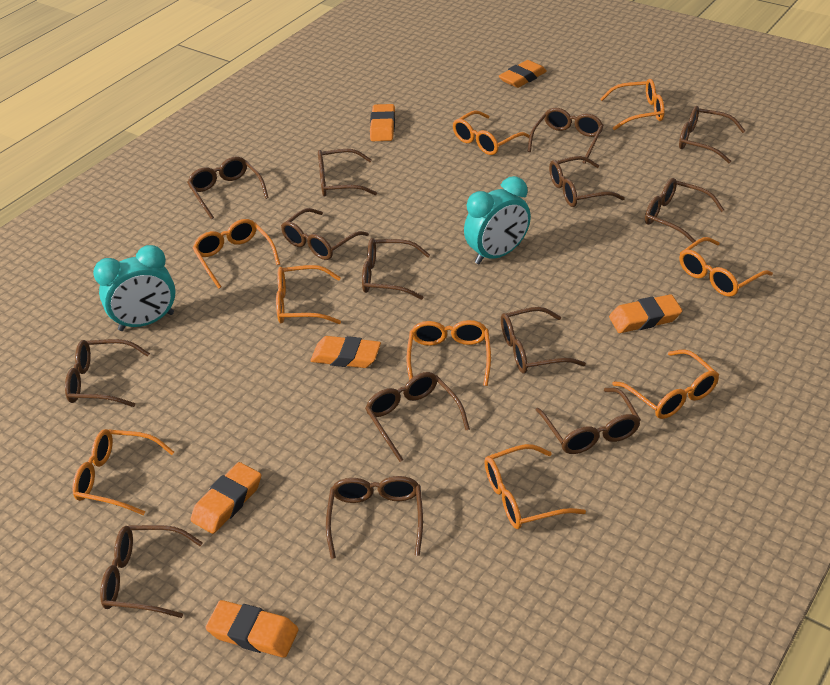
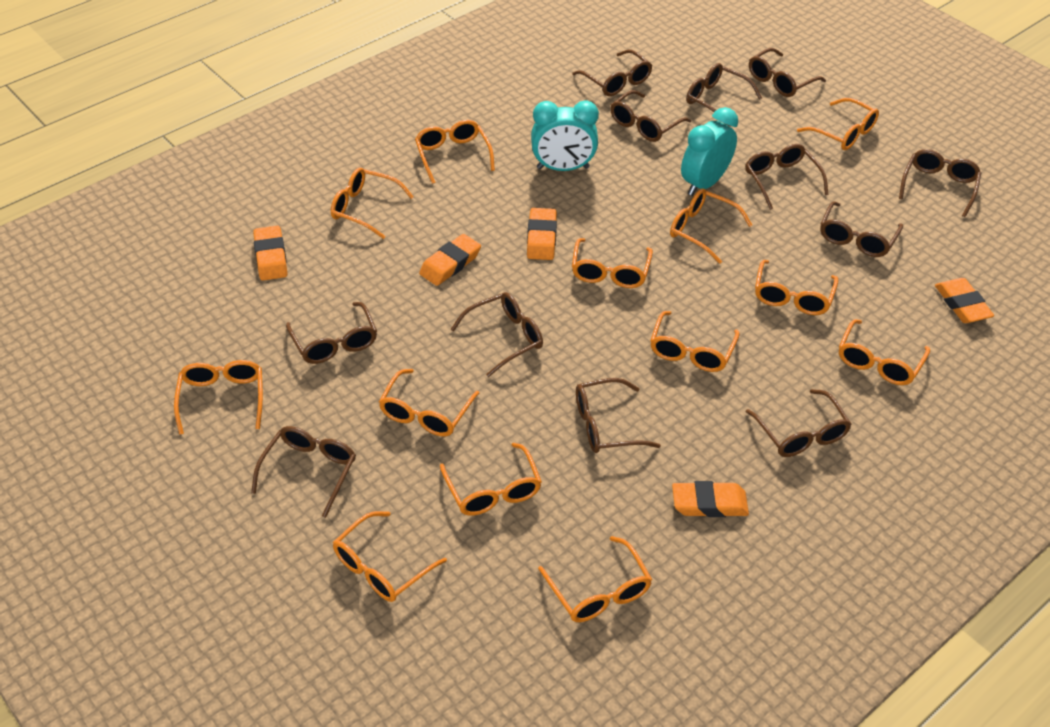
brown glasses: [65,339,150,407] [100,525,203,618] [187,157,269,219] [281,208,369,260] [318,149,377,197] [326,476,423,559] [362,238,430,300] [365,372,470,462] [501,307,586,374] [527,108,604,164] [535,388,641,454] [549,156,625,207] [645,178,724,246] [679,106,745,163] = 14 -> [251,426,356,518] [286,302,377,364] [450,292,543,377] [572,49,652,96] [576,378,661,453] [610,90,691,142] [686,63,762,127] [745,144,829,210] [746,389,852,457] [749,48,826,97] [820,201,903,257] [899,149,981,217] = 12
orange eraser: [191,462,261,534] [205,600,299,658] [310,336,381,368] [370,104,395,141] [499,60,547,88] [609,294,682,333] = 6 -> [253,225,288,280] [419,234,481,286] [527,208,557,260] [672,481,749,517] [935,278,994,323] = 5
orange glasses: [73,429,174,515] [193,219,280,289] [276,265,341,324] [406,320,491,386] [453,111,530,155] [484,444,586,529] [600,79,665,130] [612,349,719,419] [679,237,773,297] = 9 -> [174,360,263,435] [331,168,414,239] [333,511,447,602] [379,369,479,436] [415,120,495,184] [440,443,542,516] [538,536,652,622] [572,238,653,288] [650,311,740,372] [670,188,752,264] [755,260,838,315] [797,98,879,150] [839,319,930,385] = 13

